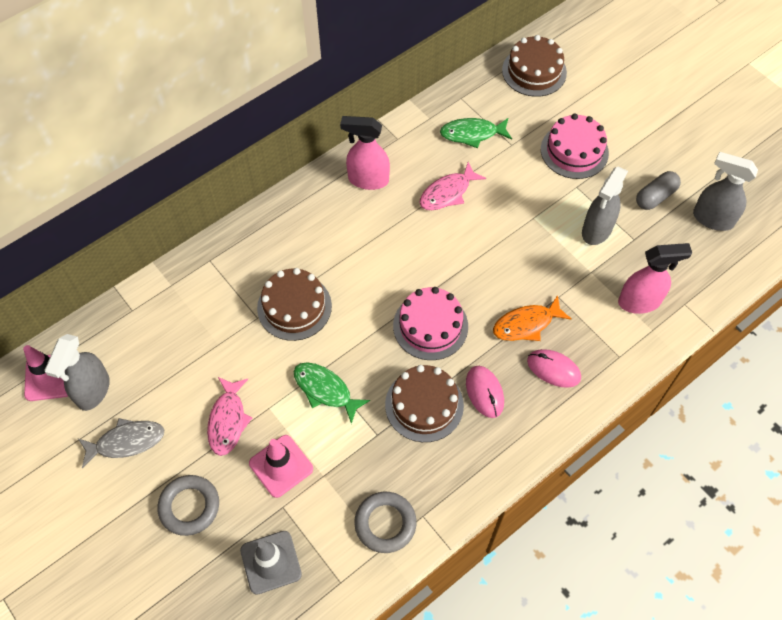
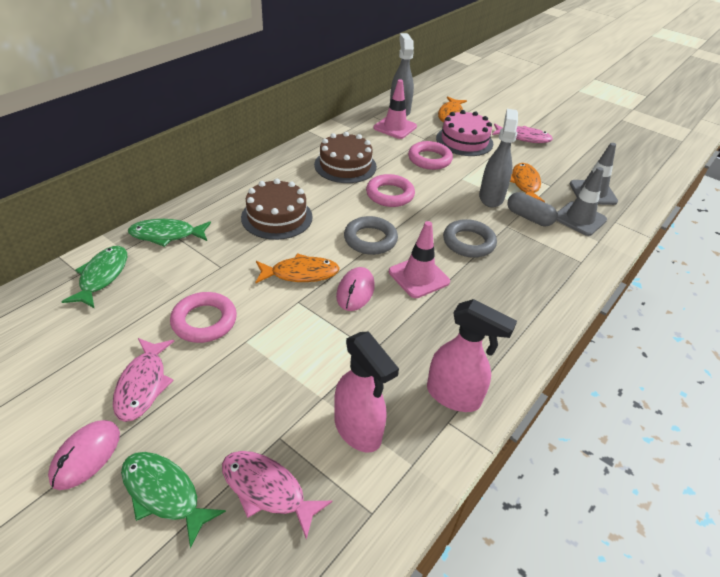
brown cake: [257,268,332,341] [385,365,464,442] [502,35,567,97] = 3 -> [241,179,312,240] [314,132,377,183] = 2
green fish: [294,362,370,424] [440,118,512,148] = 2 -> [61,246,127,308] [121,452,226,548] [128,219,211,247] = 3
grey fish: [78,418,164,468] = 1 -> none = 0
grey spray bottle: [44,334,110,411] [582,166,628,245] [693,152,758,231] = 3 -> [390,33,414,117] [479,109,518,208] = 2
grey traffic cone: [240,531,302,595] = 1 -> [556,167,607,236] [570,143,618,205] = 2
orange fish: [493,295,571,341] = 1 -> [255,253,340,283] [438,96,467,122] [510,163,545,202] = 3
pink cake: [393,287,468,360] [541,114,609,179] = 2 -> [436,110,493,156] = 1
pink fish: [207,377,252,456] [419,162,486,210] = 2 -> [113,338,175,422] [222,451,332,540] [492,124,553,143] = 3
pink ring: none = 0 -> [170,292,237,343] [366,174,415,207] [408,141,453,170] = 3

